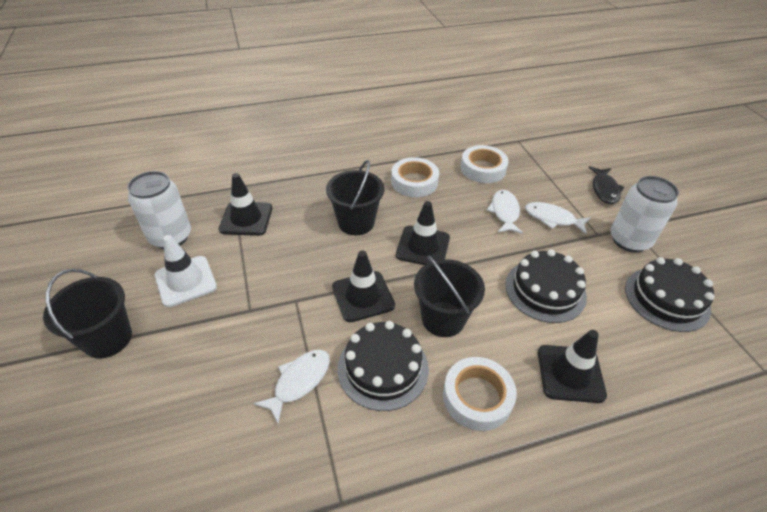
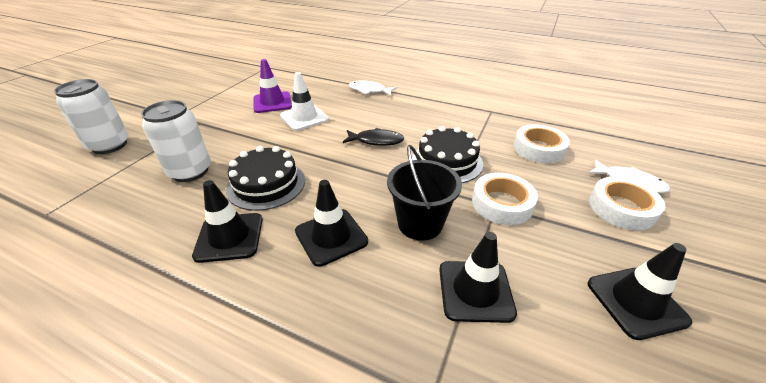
black bucket: [43,269,132,359] [326,160,384,235] [414,256,485,337] = 3 -> [387,145,462,241] = 1
black cake: [337,321,429,411] [505,249,587,323] [625,257,714,332] = 3 -> [226,146,305,211] [412,126,483,183] = 2
purple traffic cone: none = 0 -> [253,59,292,113] = 1
white fish: [254,350,330,423] [487,190,523,234] [525,202,590,234] = 3 -> [349,80,397,96] [589,159,670,193] = 2

